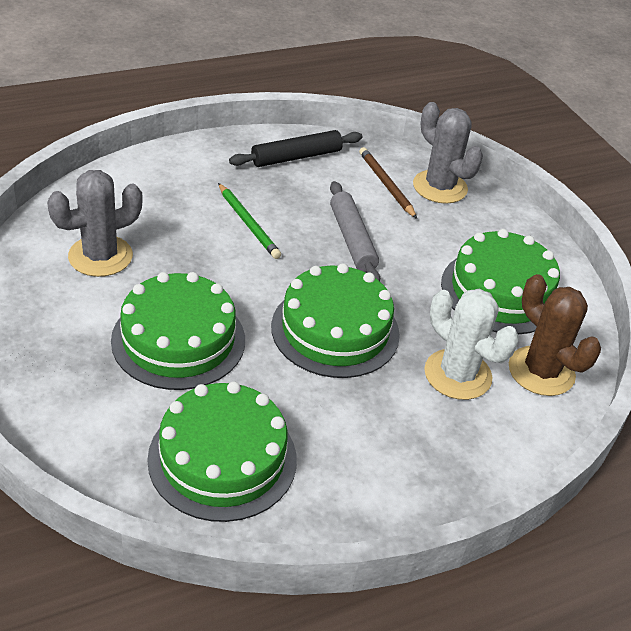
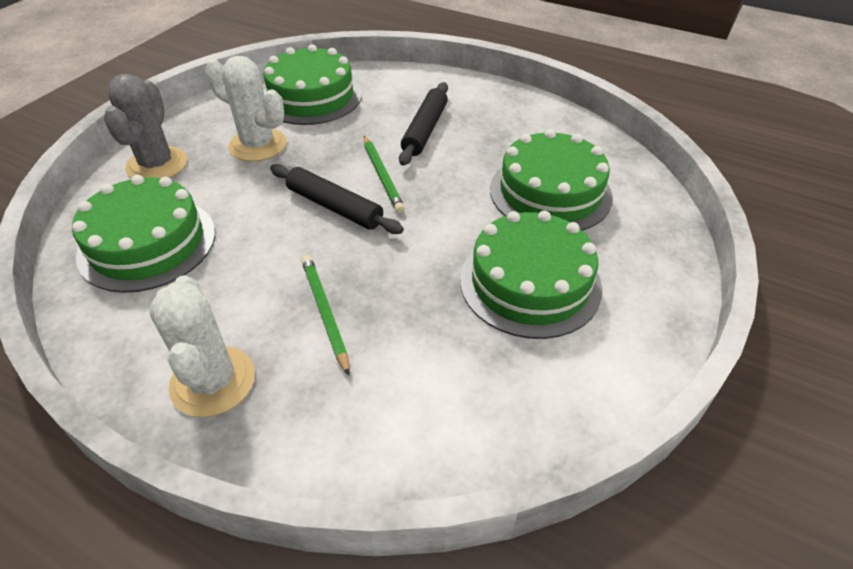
black rolling pin: [229,130,362,167] = 1 -> [270,164,404,234] [399,82,448,166] = 2
brown cactus: [509,274,601,396] = 1 -> none = 0
brown pencil: [359,147,417,219] = 1 -> none = 0
green pencil: [218,183,281,259] = 1 -> [302,255,350,376] [364,136,405,213] = 2
grey cactus: [47,170,143,277] [413,102,483,204] = 2 -> [104,74,187,178] = 1
grey rolling pin: [330,181,380,281] = 1 -> none = 0
white cactus: [424,289,519,400] = 1 -> [149,275,255,417] [205,56,286,162] = 2

